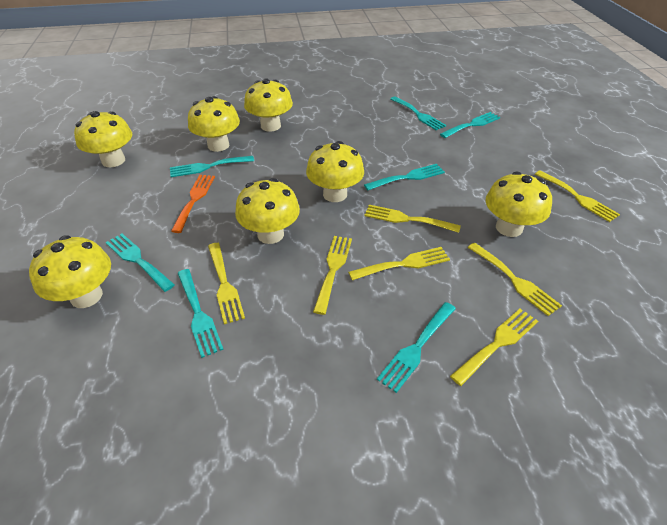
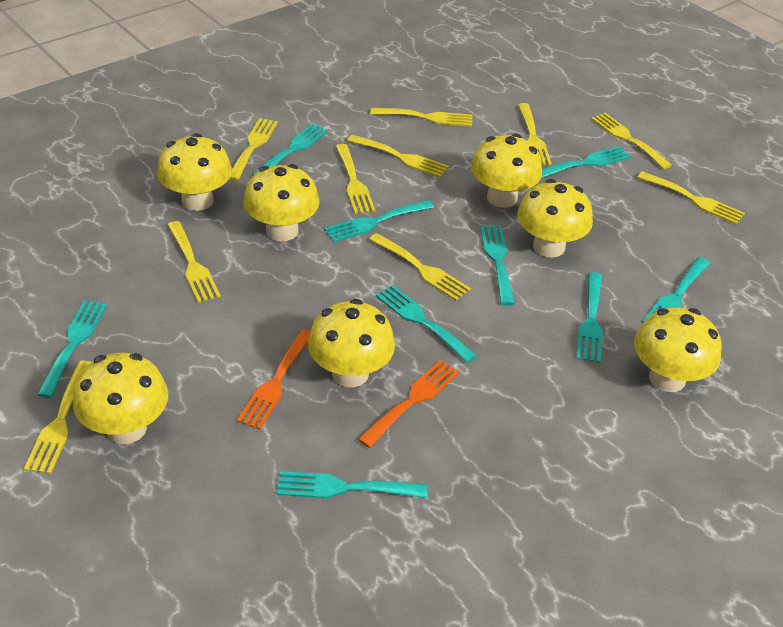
orange fork: [171,175,215,233] = 1 -> [237,329,311,430] [358,360,460,448] = 2
turquoise fork: [106,234,175,292] [170,156,254,177] [177,269,224,358] [364,164,445,190] [377,302,456,393] [391,96,446,130] [440,112,501,138] = 7 -> [37,300,107,398] [252,124,328,176] [277,471,428,498] [324,200,434,242] [376,285,477,363] [480,225,515,306] [541,146,631,178] [576,272,603,363] [642,257,710,323] = 9
yellow fork: [208,243,245,324] [313,236,352,315] [348,247,450,280] [365,205,461,233] [450,309,538,386] [467,243,562,316] [535,170,620,222] = 7 -> [24,361,91,474] [167,221,221,303] [229,118,278,181] [336,144,375,214] [347,135,449,177] [369,233,471,301] [370,108,472,127] [518,103,552,165] [591,113,672,169] [637,171,745,224] = 10

